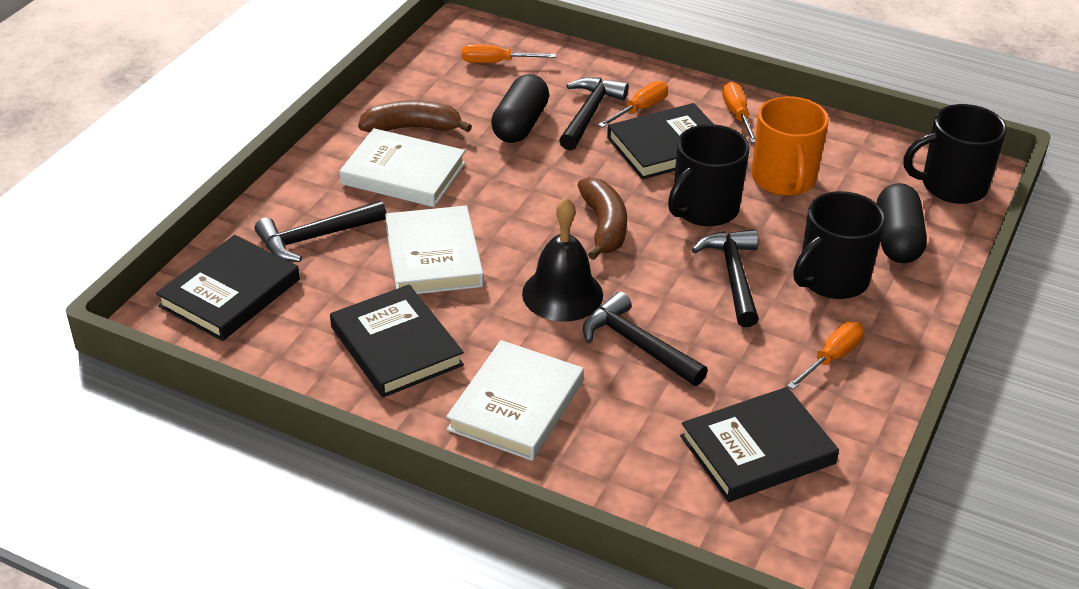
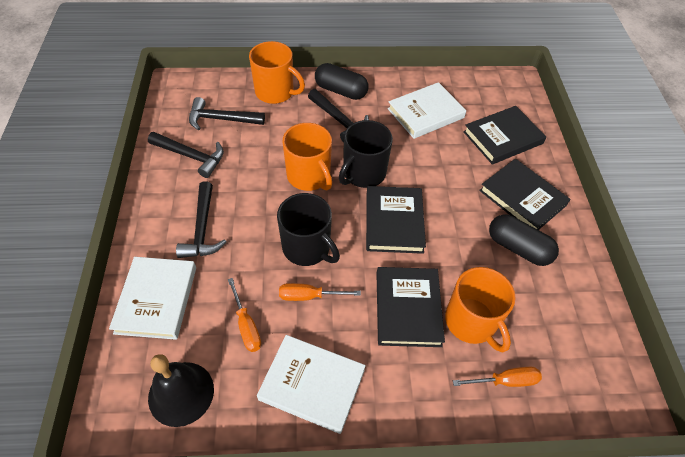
black mug: [668,124,750,226] [794,191,886,299] [903,104,1007,204] = 3 -> [277,193,340,266] [339,120,393,188] = 2
brown banana: [358,100,472,132] [578,177,627,260] = 2 -> none = 0
orange mug: [752,96,829,196] = 1 -> [249,41,305,104] [283,123,332,191] [445,267,516,352] = 3
orange screwdriver: [462,44,556,63] [598,81,668,128] [722,82,755,143] [787,321,864,390] = 4 -> [228,278,261,352] [279,283,361,301] [453,367,542,387] = 3

